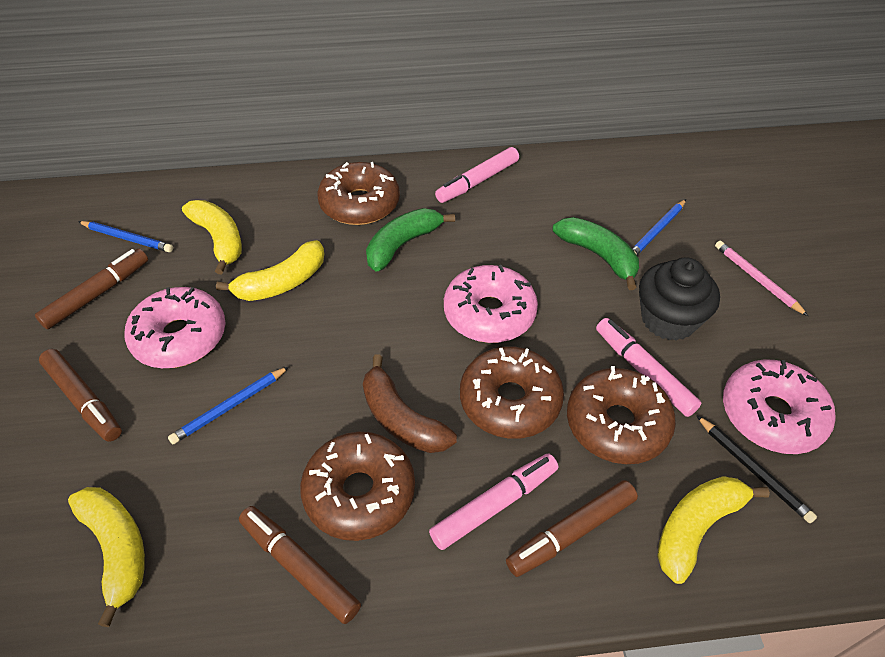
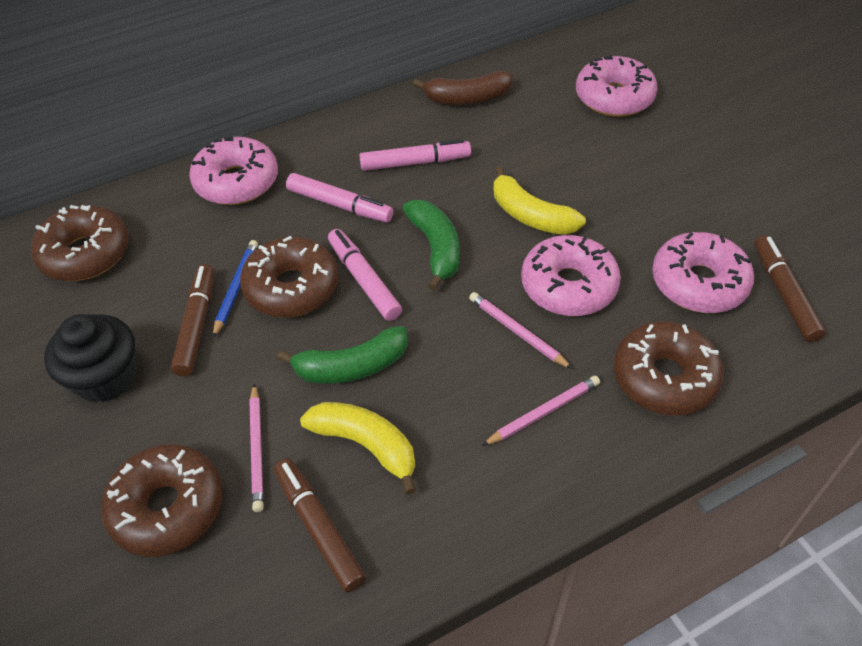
black pencil: [696,415,817,523] = 1 -> none = 0
blue pencil: [78,221,173,252] [168,367,289,444] [632,199,686,255] = 3 -> [213,240,258,338] = 1
brown marker: [35,249,148,329] [39,349,122,442] [239,506,361,624] [506,480,638,577] = 4 -> [171,264,214,376] [274,458,366,592] [754,235,826,342] = 3
pink donut: [125,287,226,368] [444,265,538,343] [723,359,835,454] = 3 -> [189,136,278,205] [521,235,621,316] [576,55,658,117] [652,232,754,313] = 4
pink pencil: [715,241,808,316] = 1 -> [249,384,264,512] [469,292,573,369] [482,376,600,446] = 3
yellow banana: [68,487,145,627] [182,200,242,274] [216,240,324,301] [657,476,770,584] = 4 -> [300,402,416,495] [493,166,586,235] = 2

